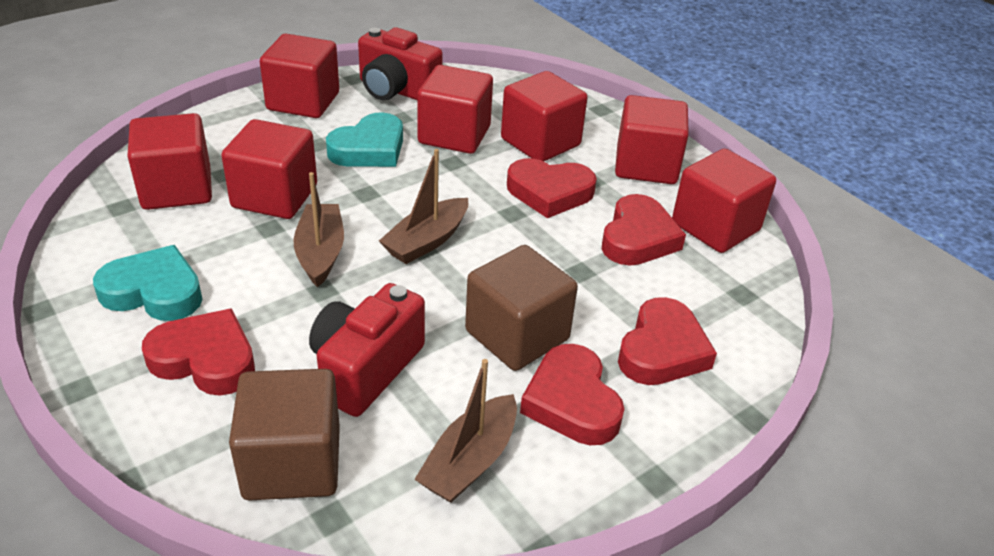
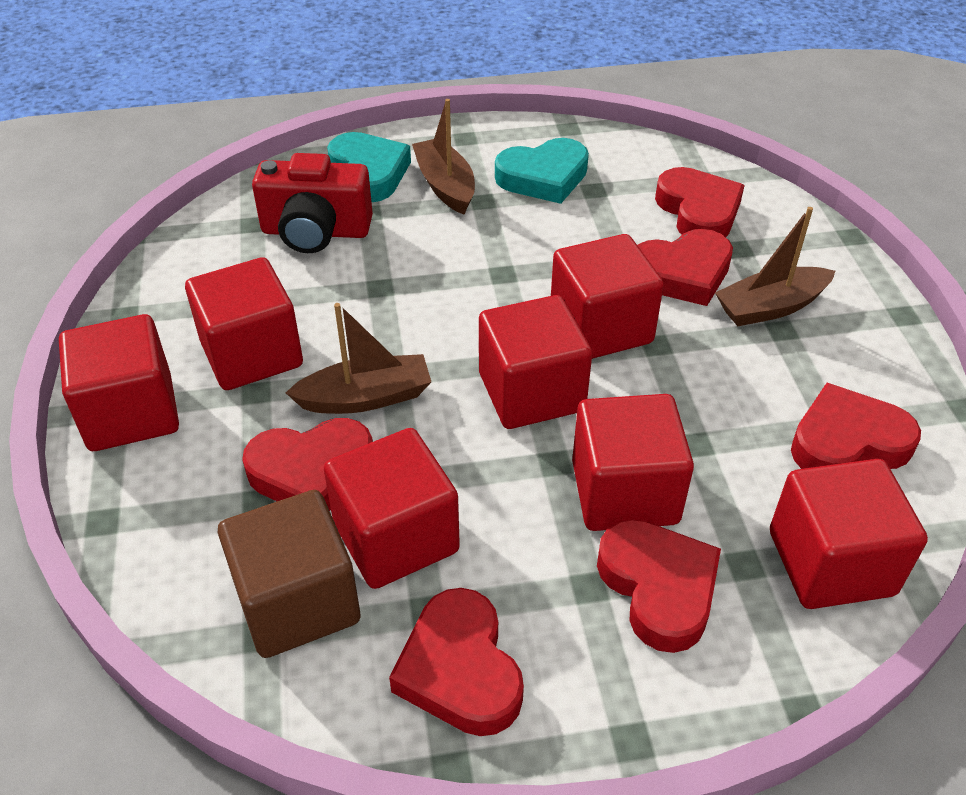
brown cube: [229,369,340,501] [465,245,578,371] = 2 -> [218,490,361,658] = 1
red camera: [309,283,425,417] [358,27,443,100] = 2 -> [252,153,373,253] = 1
red heart: [142,308,255,396] [507,158,597,218] [520,344,624,445] [602,194,686,266] [618,297,717,385] = 5 -> [242,418,373,511] [389,588,524,736] [597,519,721,653] [637,229,733,306] [655,167,745,237] [791,383,921,469] = 6

